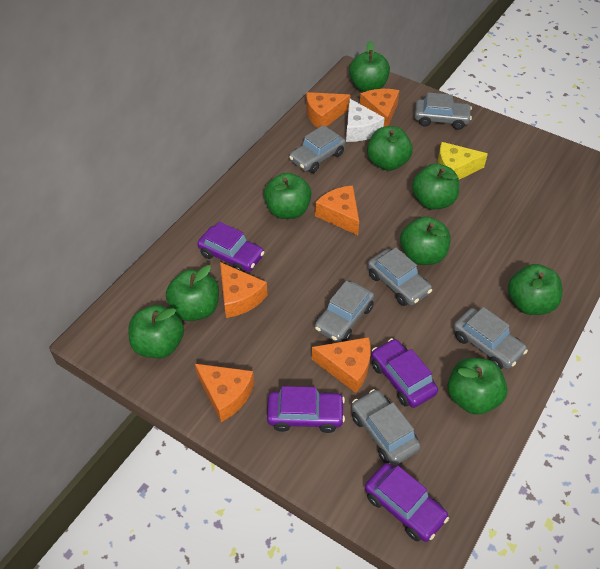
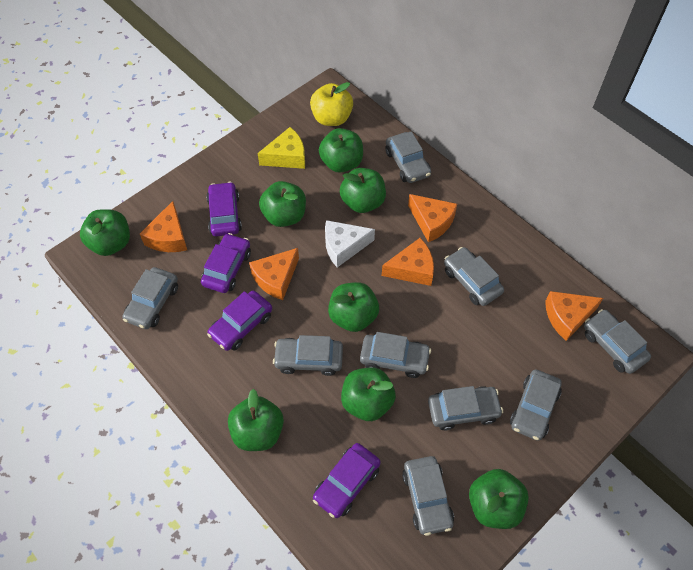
green apple: [128,305,184,358] [166,265,219,321] [264,173,311,219] [349,41,390,92] [367,126,413,171] [400,216,451,265] [412,163,459,210] [447,358,507,415] [508,264,562,315] = 9 -> [80,209,130,256] [228,389,284,451] [259,181,306,227] [319,128,363,172] [328,282,379,332] [340,168,386,213] [341,368,396,421] [469,469,529,529] = 8
grey car: [289,125,346,173] [315,281,374,343] [351,389,421,465] [368,247,432,306] [414,92,472,130] [453,307,528,369] = 6 -> [122,267,178,329] [273,335,343,376] [360,332,431,378] [385,131,431,183] [402,456,454,536] [428,386,503,430] [444,247,504,306] [510,369,562,441] [584,309,651,374] = 9
orange cheese: [195,364,254,422] [220,262,267,318] [306,92,350,128] [312,337,371,393] [315,185,359,235] [360,89,400,127] = 6 -> [140,201,187,252] [249,248,299,300] [382,238,434,286] [408,194,457,242] [545,291,603,341] = 5
yellow apple: none = 0 -> [310,82,353,126] = 1

